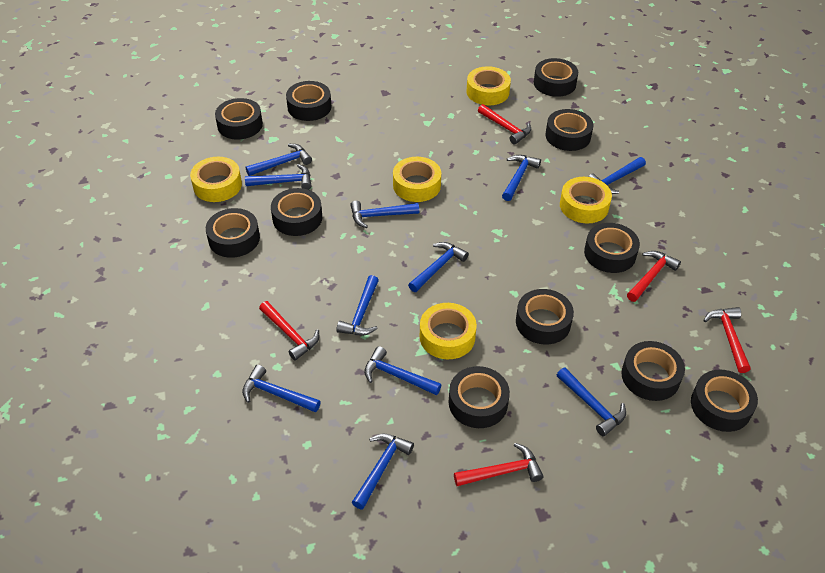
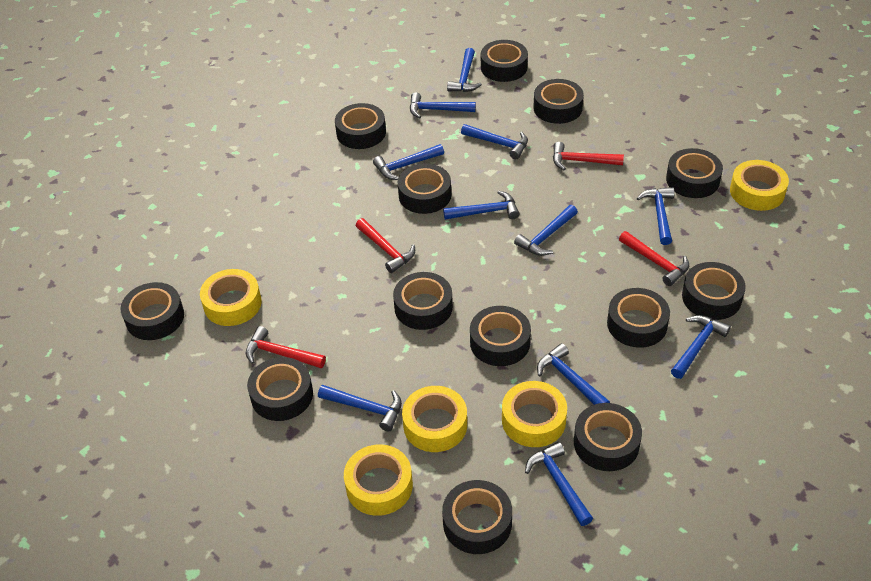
black tape: [206,208,260,258] [215,98,263,140] [271,188,322,236] [286,81,332,121] [449,366,510,428] [516,289,574,345] [534,58,578,97] [546,109,593,151] [584,223,640,273] [622,341,685,401] [691,370,758,432] = 11 -> [120,282,184,340] [247,357,313,421] [335,103,386,149] [393,272,453,330] [398,164,451,214] [442,480,512,554] [470,306,531,366] [481,40,528,82] [533,79,584,124] [574,403,642,471] [607,288,670,348] [666,148,723,198] [682,262,746,320] = 13
red hammer: [259,301,319,361] [454,443,544,486] [478,104,531,145] [627,251,681,302] [704,307,751,373] = 5 -> [246,326,326,368] [356,218,415,273] [553,142,624,170] [619,231,689,286] = 4

